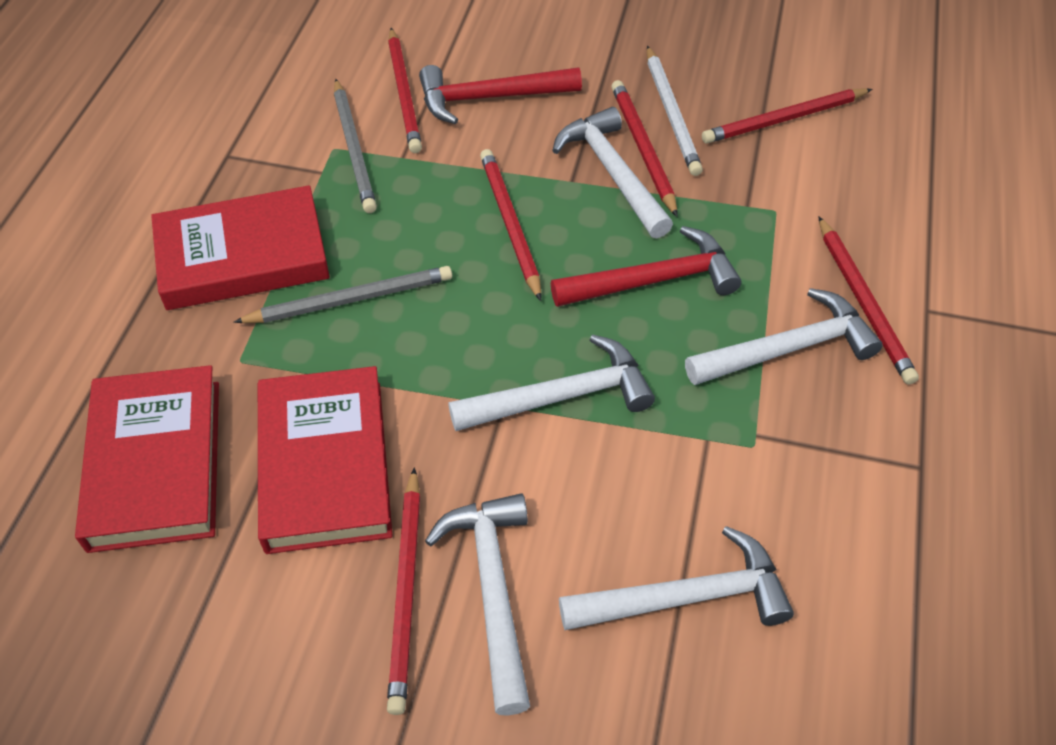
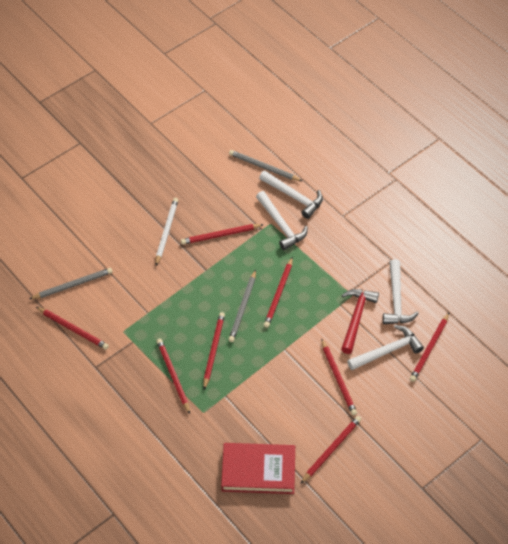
grey pencil: [233,266,452,323] [334,79,377,213] = 2 -> [30,268,113,299] [228,270,256,342] [229,150,302,181] = 3
red book: [75,365,219,553] [151,185,330,310] [258,366,393,554] = 3 -> [221,443,295,494] = 1
red hammer: [419,65,582,124] [551,226,741,307] = 2 -> [341,289,379,354] = 1
red pencil: [387,467,421,715] [388,28,422,153] [480,149,542,301] [611,80,678,217] [702,88,872,144] [818,216,919,385] = 6 -> [36,307,109,350] [156,339,190,414] [181,224,264,245] [203,312,225,390] [264,257,293,328] [300,416,361,484] [321,339,357,416] [410,313,449,382] = 8
white hammer: [425,493,530,716] [448,334,655,431] [552,107,673,238] [559,526,794,630] [685,288,883,385] = 5 -> [256,191,308,250] [259,171,323,219] [347,325,424,370] [383,259,419,324] = 4

